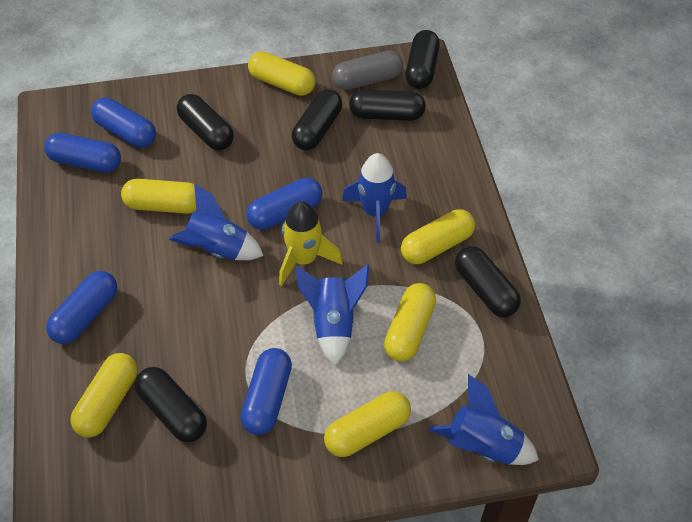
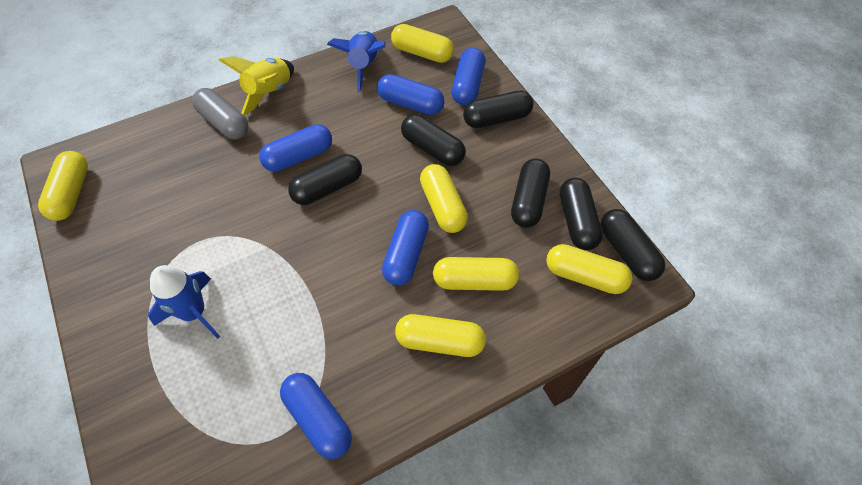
blue rocket: [169,183,264,260] [296,264,369,366] [342,153,407,242] [428,374,539,465] = 4 -> [148,265,220,339] [327,31,386,93] = 2

